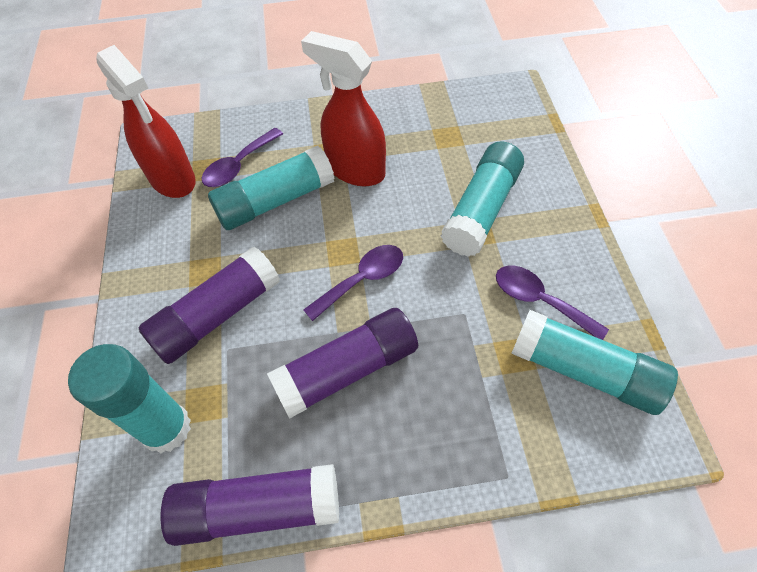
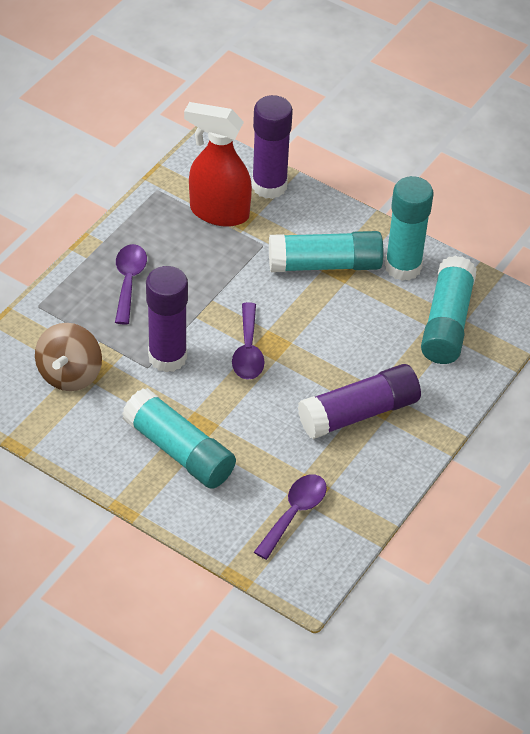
brown spinning top: none = 0 -> [35,323,102,391] = 1
red spray bottle: [96,45,196,198] [301,31,386,186] = 2 -> [184,102,252,227] = 1

